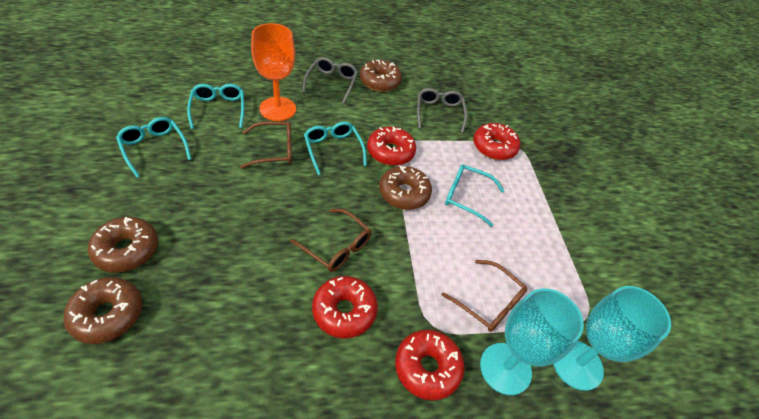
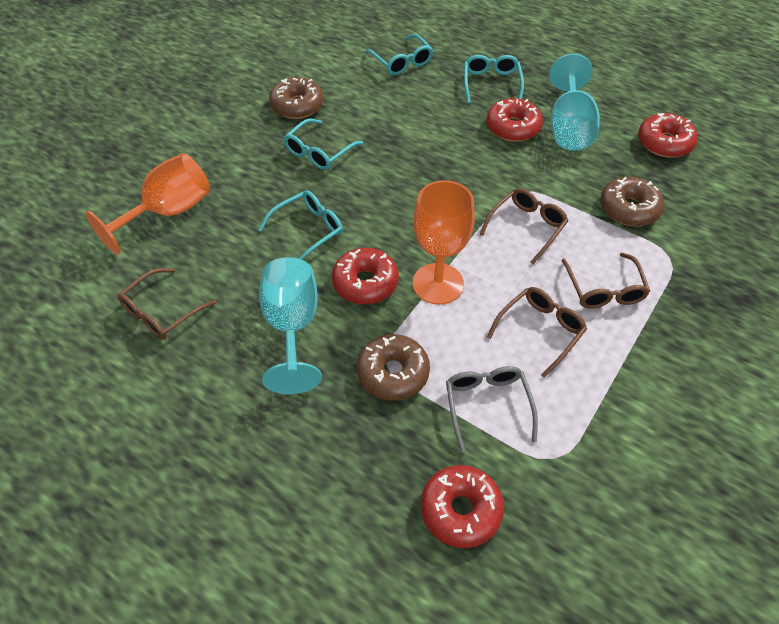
brown donut: [63,277,142,344] [88,217,158,273] [360,60,402,92] [379,166,432,210] = 4 -> [269,77,324,119] [357,334,430,401] [600,177,664,227] = 3
brown glasses: [240,121,292,169] [290,209,372,272] [442,260,527,332] = 3 -> [118,268,217,340] [480,188,568,264] [487,287,587,378] [561,253,650,309] = 4
grey glasses: [302,57,358,104] [417,88,467,133] = 2 -> [446,366,538,453] = 1
orange goblet: [251,23,296,121] = 1 -> [85,153,210,255] [413,180,475,305] = 2

